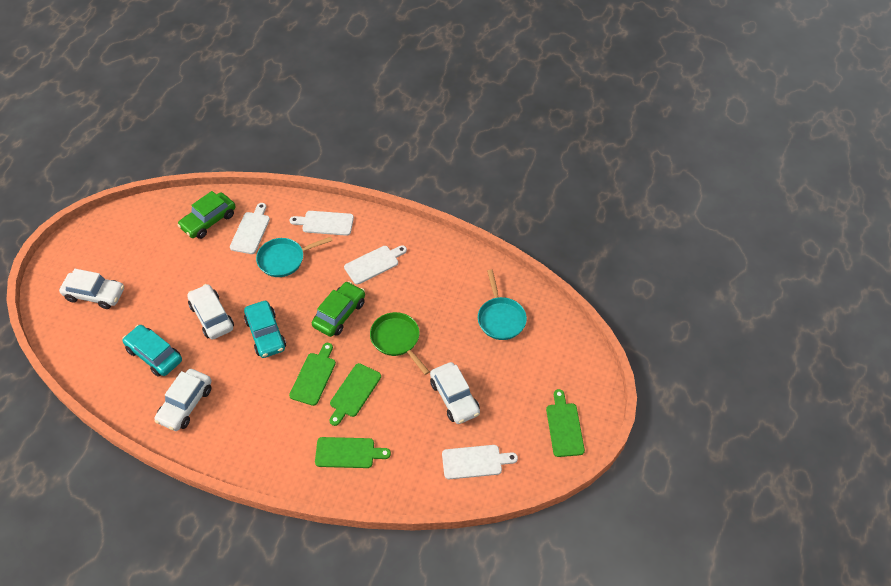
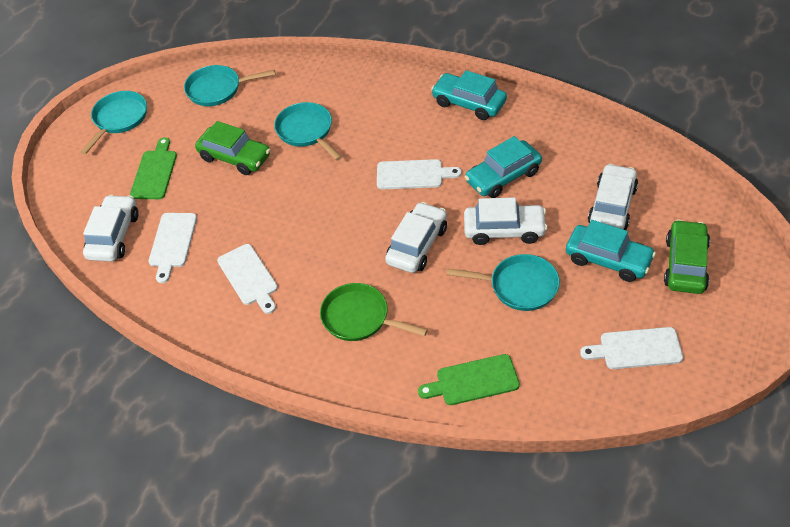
green cutting board: [289,343,336,406] [315,437,391,468] [330,363,381,426] [546,389,585,457] = 4 -> [130,137,177,199] [418,354,520,405] = 2
turquoise car: [122,325,182,377] [244,301,286,358] = 2 -> [431,70,507,120] [465,136,542,198] [566,220,656,282] = 3
turquoise pan: [256,237,333,277] [478,270,527,340] = 2 -> [80,91,147,155] [184,65,276,106] [274,102,342,161] [447,254,560,311] = 4

